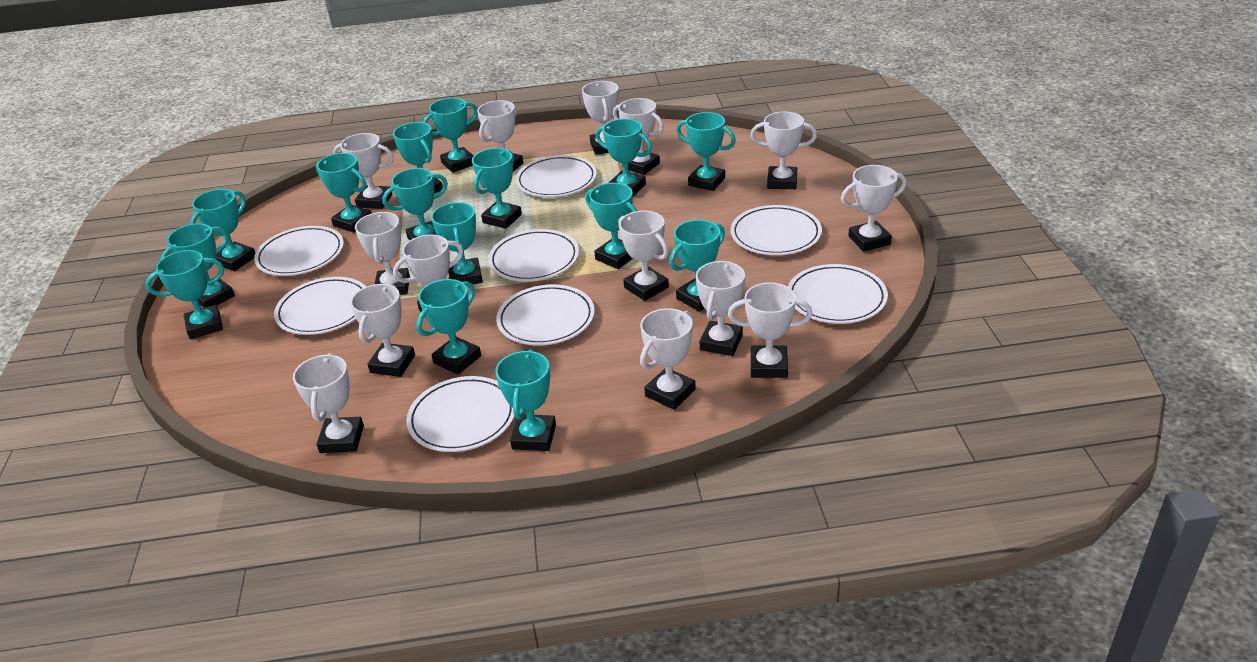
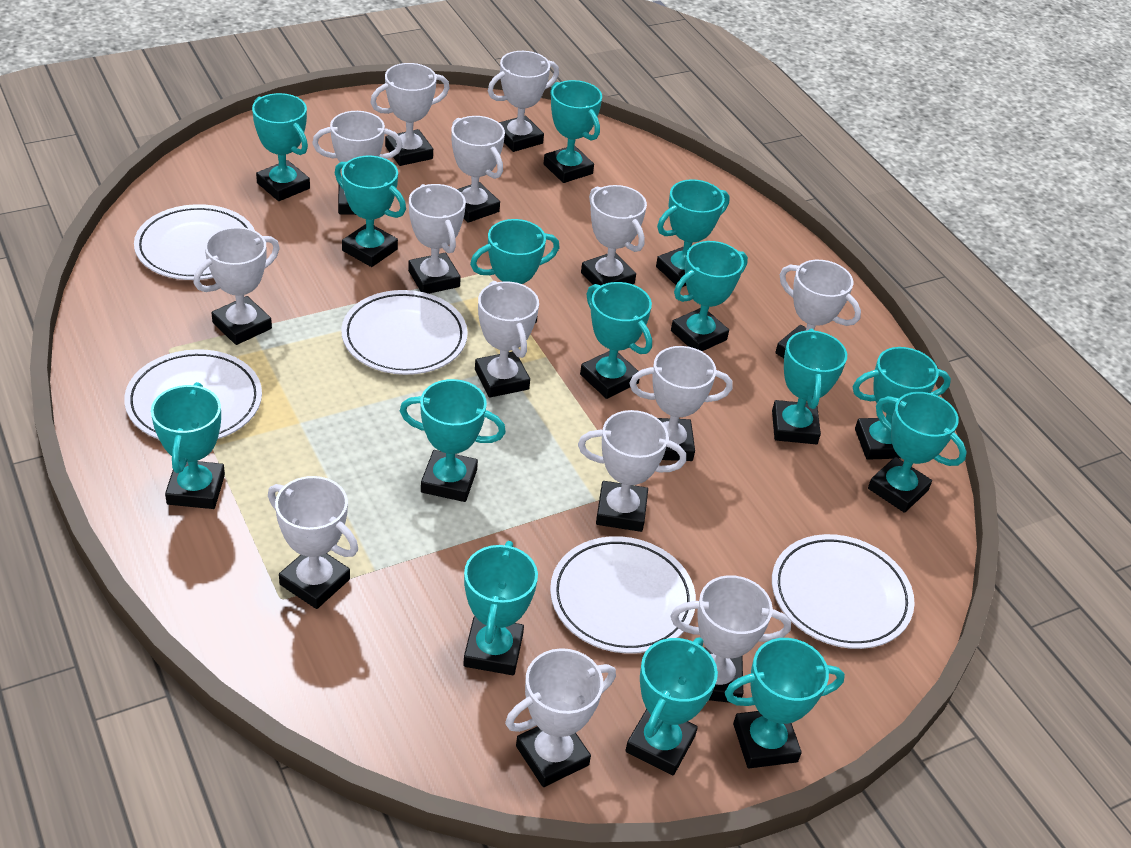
white plate: [254,226,344,276] [274,277,366,335] [406,376,515,452] [488,229,579,281] [496,285,595,345] [516,155,597,197] [731,205,822,255] [788,264,888,324] = 8 -> [124,349,262,439] [134,204,255,280] [341,290,468,375] [550,536,696,654] [772,534,915,649] = 5

